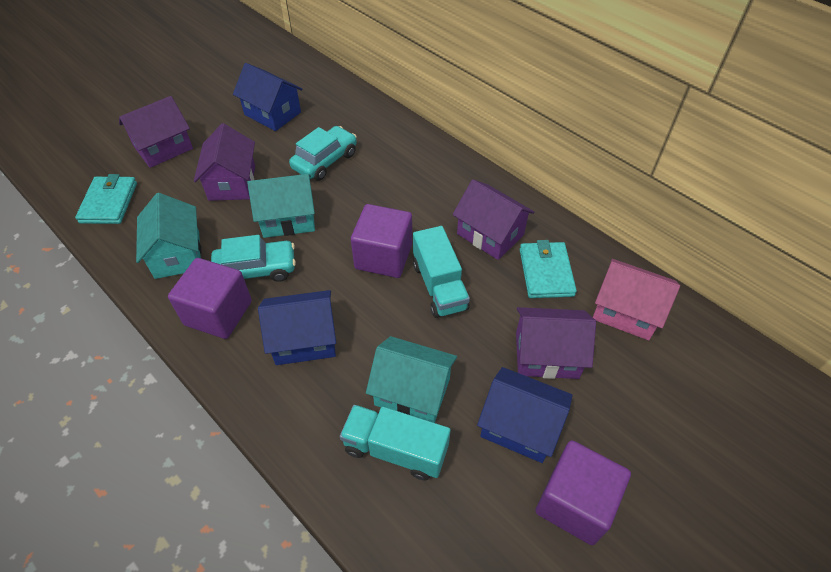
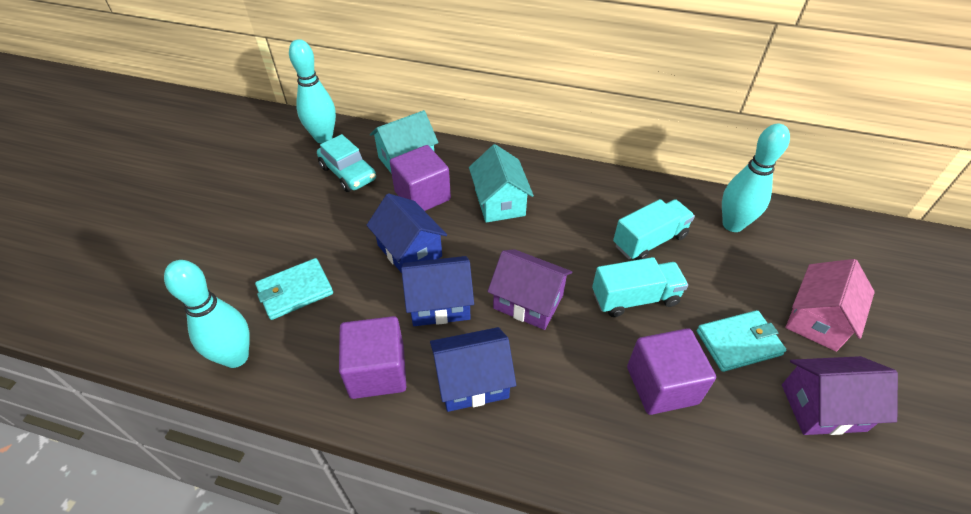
purple house: [119,96,193,168] [194,123,255,201] [452,180,535,260] [516,307,596,379] = 4 -> [487,249,572,330] [782,356,898,435] = 2
turquoise bowling pin: none = 0 -> [164,260,250,368] [289,39,336,143] [722,124,790,232] = 3
turquoise car: [211,235,296,282] [289,126,357,181] = 2 -> [317,134,376,192] = 1
turquoise house: [136,193,202,279] [247,174,315,238] [366,336,457,423] = 3 -> [370,110,438,174] [469,144,534,222] = 2

